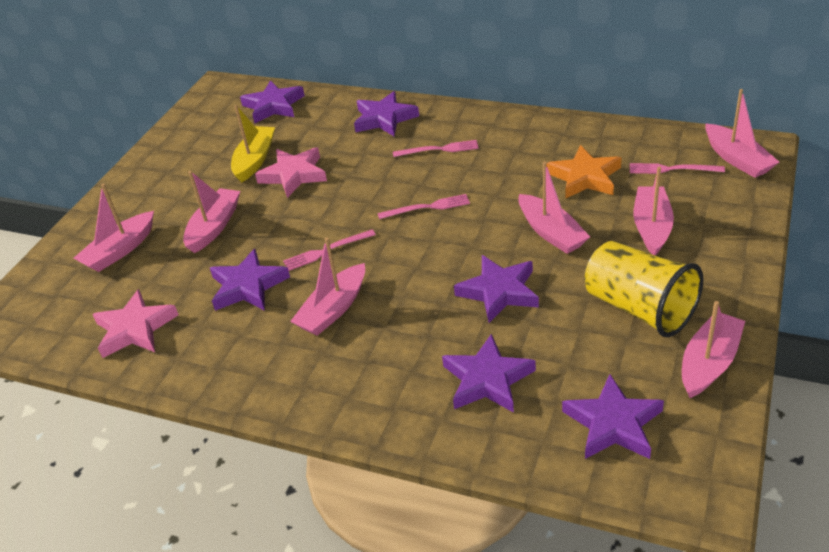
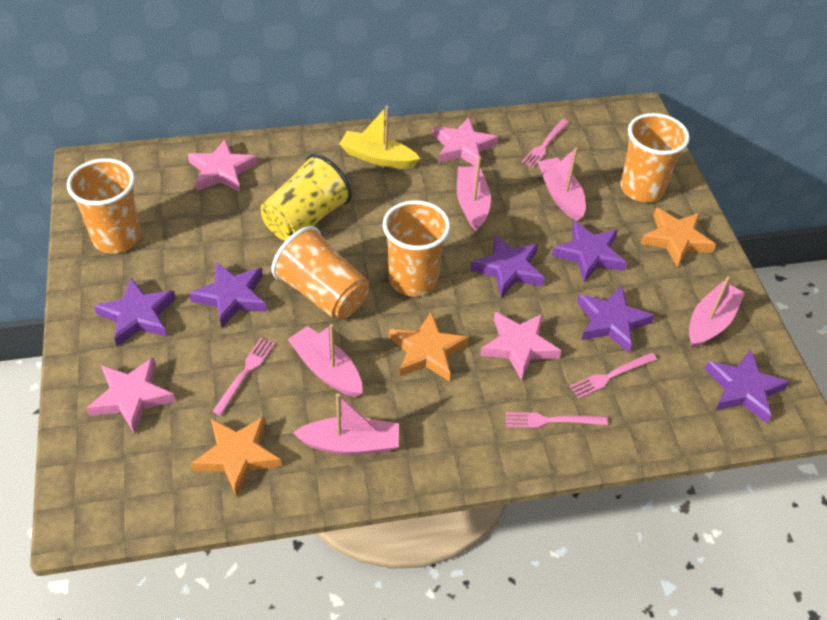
orange cup: none = 0 -> [67,158,141,253] [272,226,369,320] [383,200,450,296] [620,113,690,202] = 4
orange star: [546,145,622,199] = 1 -> [191,416,282,497] [389,312,469,381] [640,208,716,267] = 3
pink boat: [74,184,154,272] [183,171,240,253] [290,237,365,336] [518,162,590,254] [633,167,674,255] [682,301,745,398] [705,89,779,178] = 7 -> [287,324,363,397] [293,393,399,455] [457,156,491,232] [538,148,586,221] [689,276,745,348] = 5
pink star: [92,289,178,358] [255,147,327,198] = 2 -> [86,357,175,434] [188,139,258,192] [432,117,498,166] [480,312,561,381] = 4

